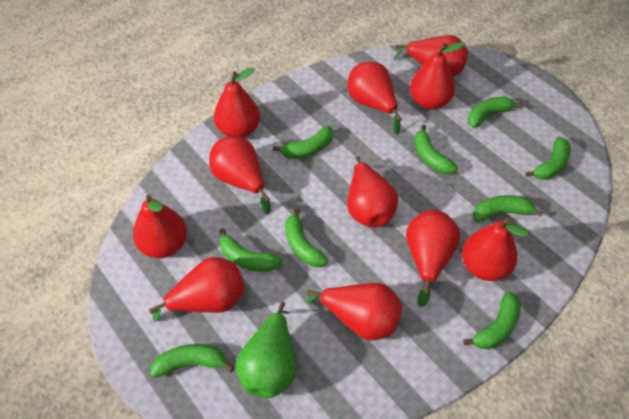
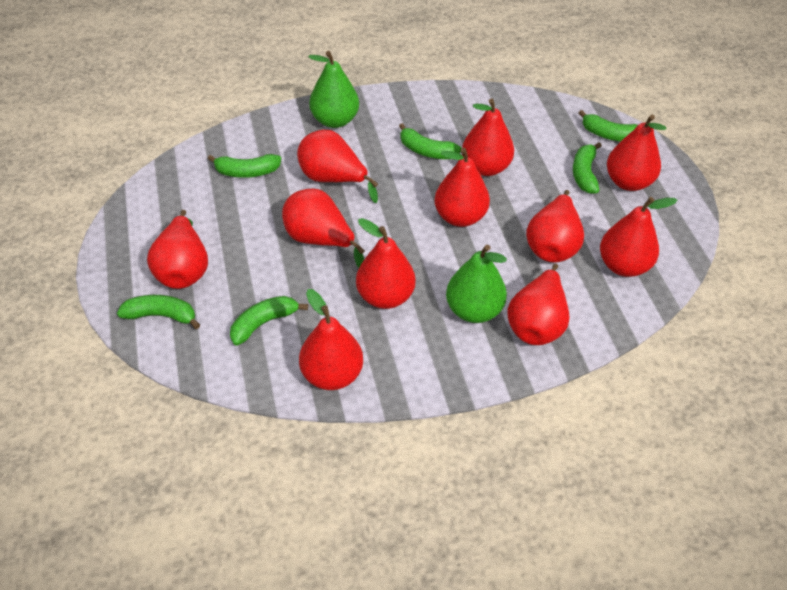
green banana: [150,344,235,378] [219,228,282,272] [273,126,333,159] [285,207,328,267] [414,125,458,174] [463,291,521,349] [468,96,523,128] [473,195,544,222] [525,137,571,180] = 9 -> [117,295,200,329] [208,154,281,178] [230,296,308,345] [399,123,462,159] [573,142,602,194] [579,110,638,141] = 6
green pear: [236,301,296,398] = 1 -> [308,51,359,128] [446,244,507,323] = 2

